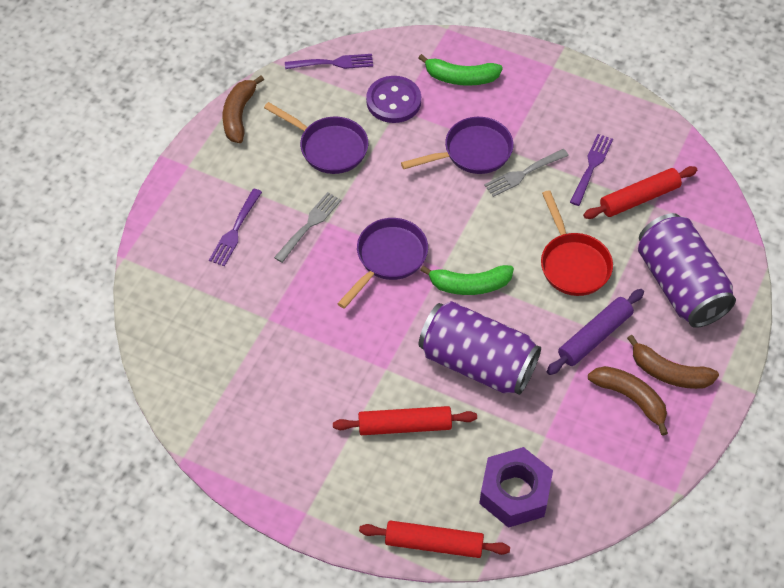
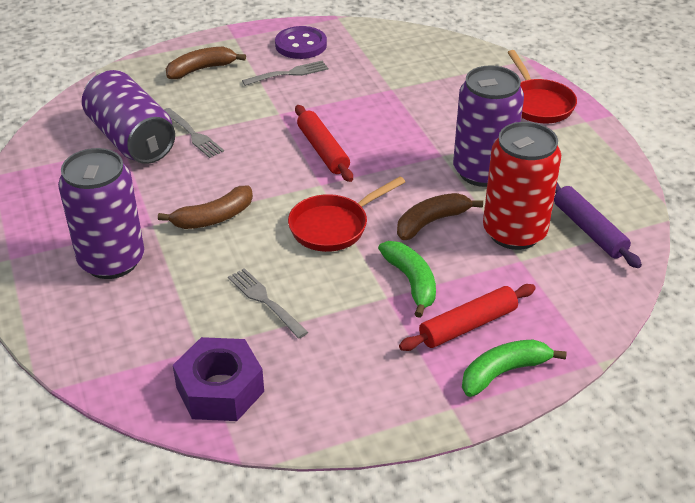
grey fork: [274,192,341,263] [484,149,569,197] = 2 -> [164,108,224,158] [228,268,308,339] [242,61,328,86] = 3
purple can: [419,301,541,395] [638,213,736,328] = 2 -> [58,148,144,279] [82,70,175,164] [453,65,524,187] = 3
purple fork: [209,189,262,266] [285,54,373,69] [570,134,613,206] = 3 -> none = 0
purple pan: [264,102,368,174] [337,218,428,309] [401,117,513,174] = 3 -> none = 0
red can: none = 0 -> [483,122,561,250] = 1
red pan: [541,190,613,296] = 1 -> [288,177,405,252] [507,50,577,123] = 2
red rolling pin: [333,406,477,435] [359,520,510,558] [583,166,697,219] = 3 -> [295,105,353,182] [399,284,536,351] = 2

